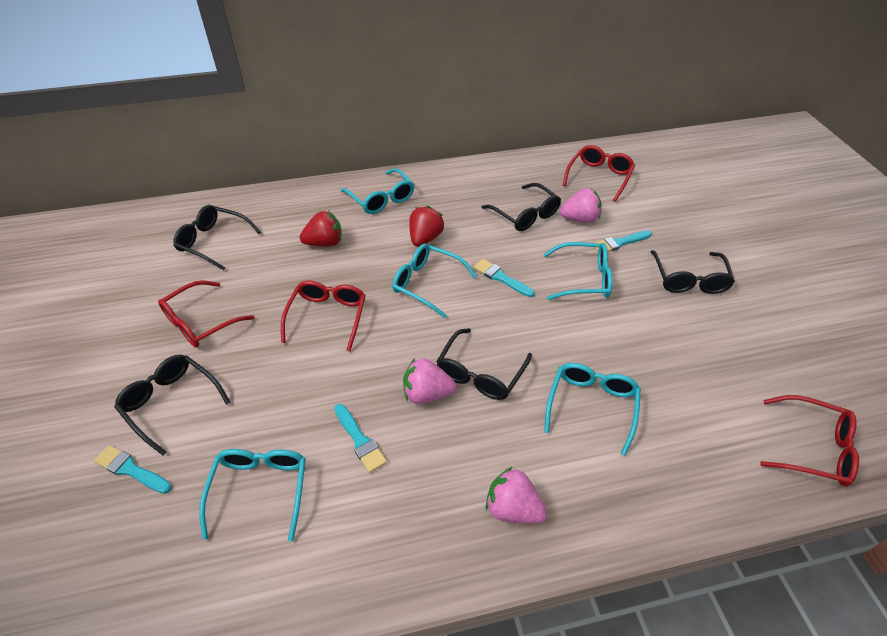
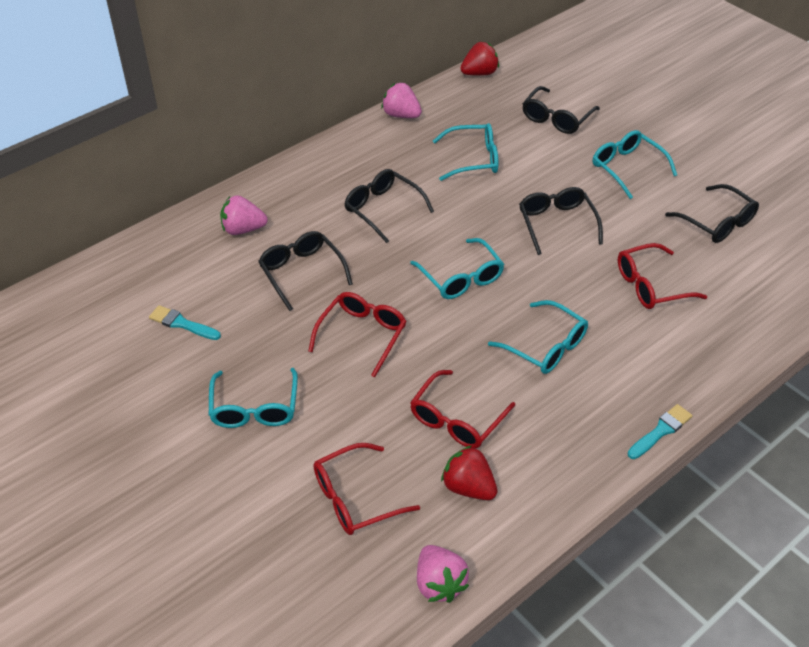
turquoise brush: [94,445,172,494] [334,404,387,473] [474,259,535,297] [594,230,652,252] = 4 -> [149,305,221,340] [627,404,692,459] = 2

